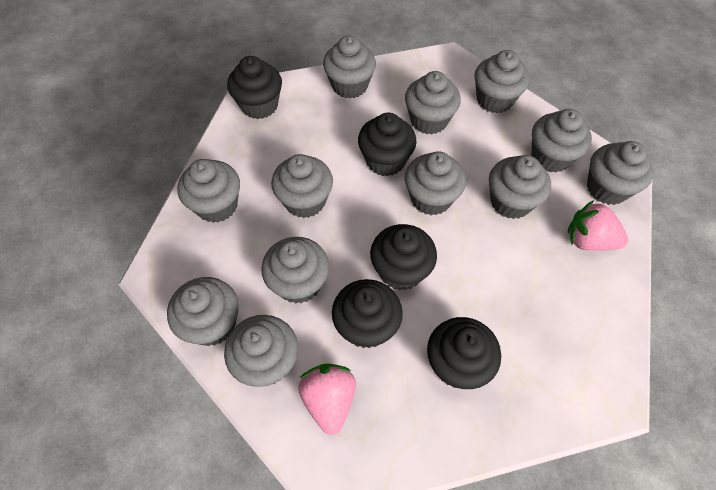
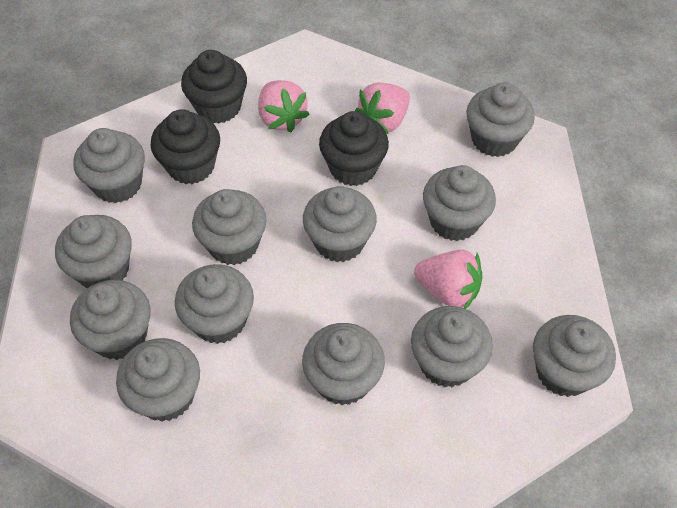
black cupcake: [227,56,282,119] [332,279,403,348] [358,113,417,176] [370,224,437,290] [427,317,501,389] = 5 -> [150,109,220,184] [181,50,247,124] [319,111,389,186] = 3
pink strawberry: [298,363,356,435] [568,200,628,251] = 2 -> [258,80,310,132] [355,83,410,134] [414,250,482,309] = 3

